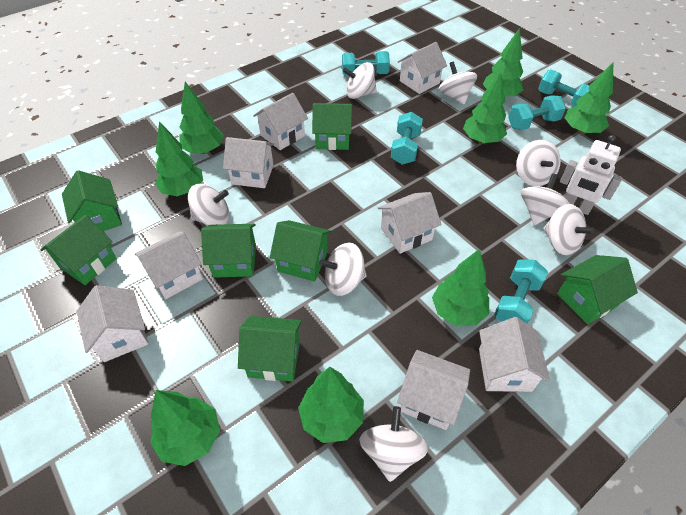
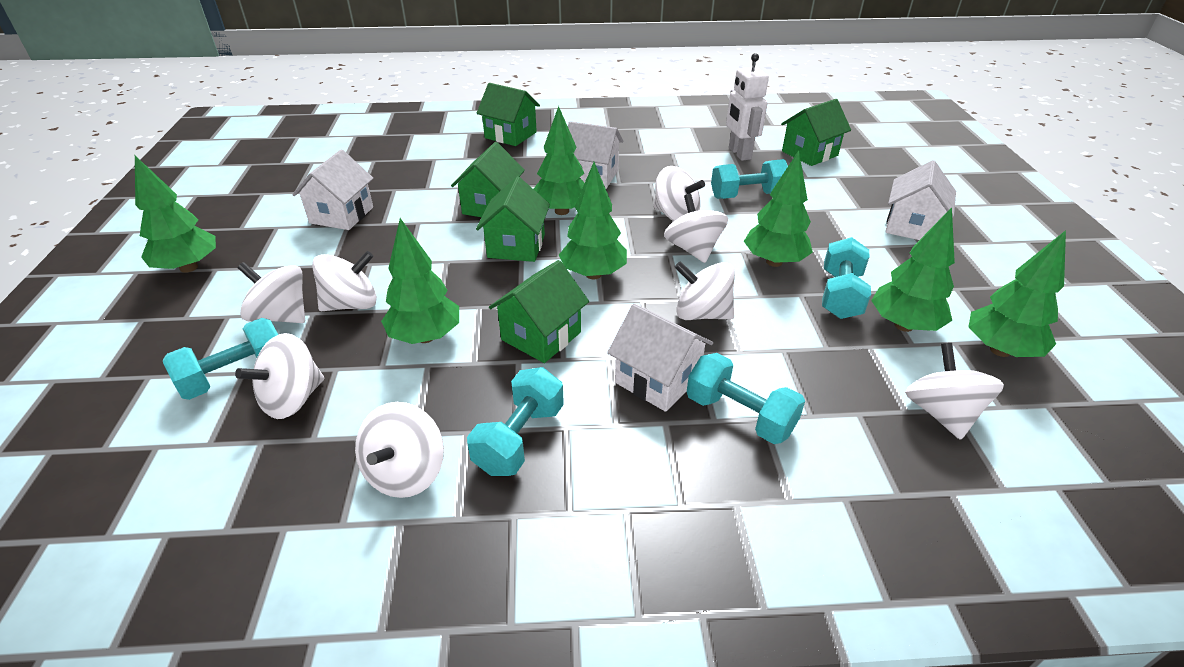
green house: [41,215,117,285] [62,170,122,231] [201,224,256,278] [238,316,302,381] [270,220,331,281] [312,103,352,150] [557,255,638,324] = 7 -> [451,142,525,217] [476,177,550,262] [477,83,540,146] [489,260,589,363] [781,99,851,166] = 5
green tree: [150,390,220,466] [155,121,203,196] [179,82,224,154] [298,367,364,443] [432,249,489,326] [463,72,507,144] [483,28,523,97] [565,63,613,134] = 8 -> [135,156,216,273] [381,218,459,344] [533,106,584,215] [559,162,627,279] [744,150,813,267] [871,208,955,332] [968,230,1066,357] = 7
white house: [76,285,148,362] [135,232,203,299] [223,137,274,188] [253,93,308,150] [378,192,442,254] [397,42,447,94] [397,350,470,430] [479,317,550,392] = 8 -> [292,150,373,230] [568,121,624,189] [607,304,713,412] [885,160,956,240] = 4

